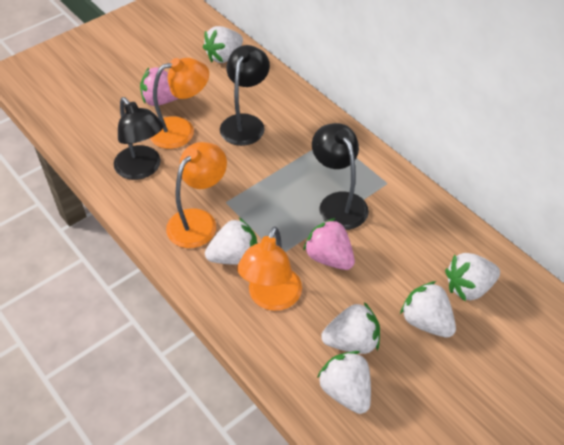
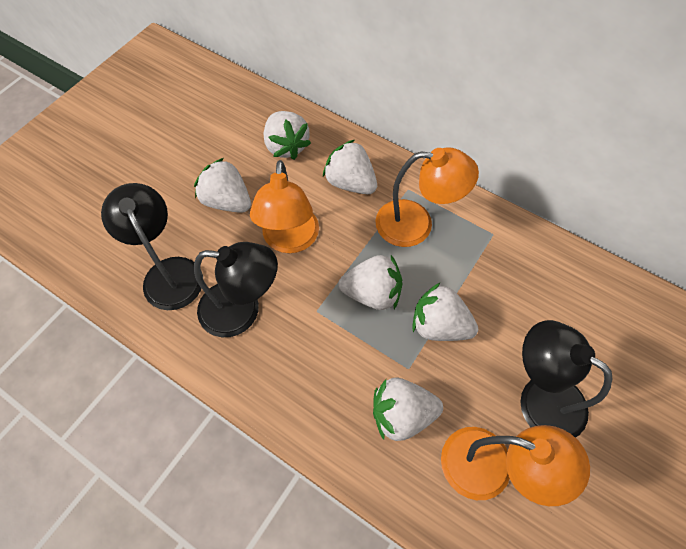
pink strawberry: [140,67,178,106] [303,218,355,270] = 2 -> none = 0

